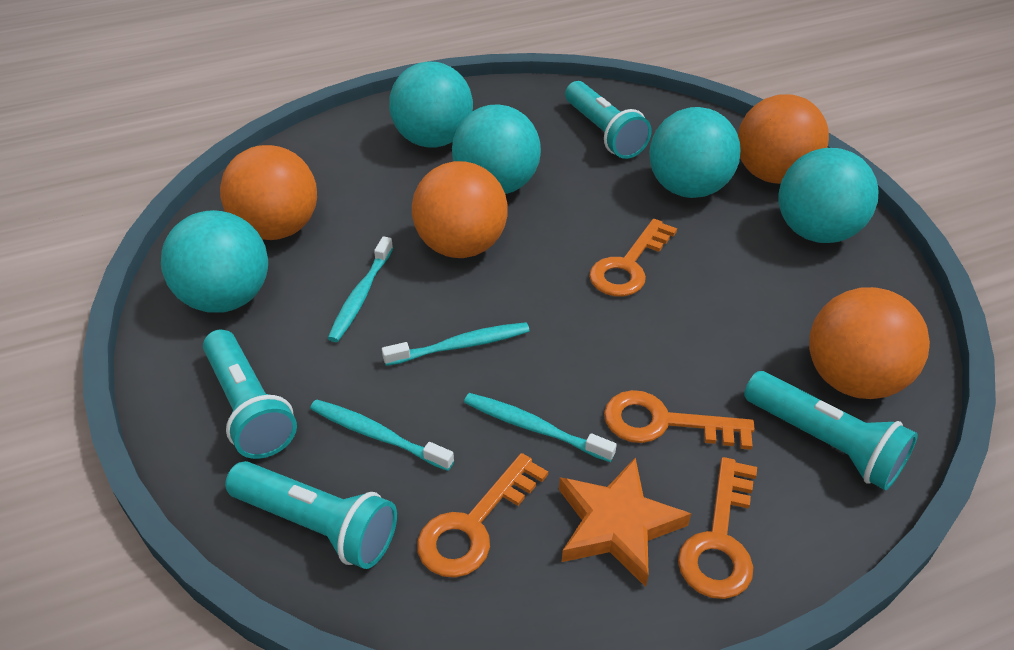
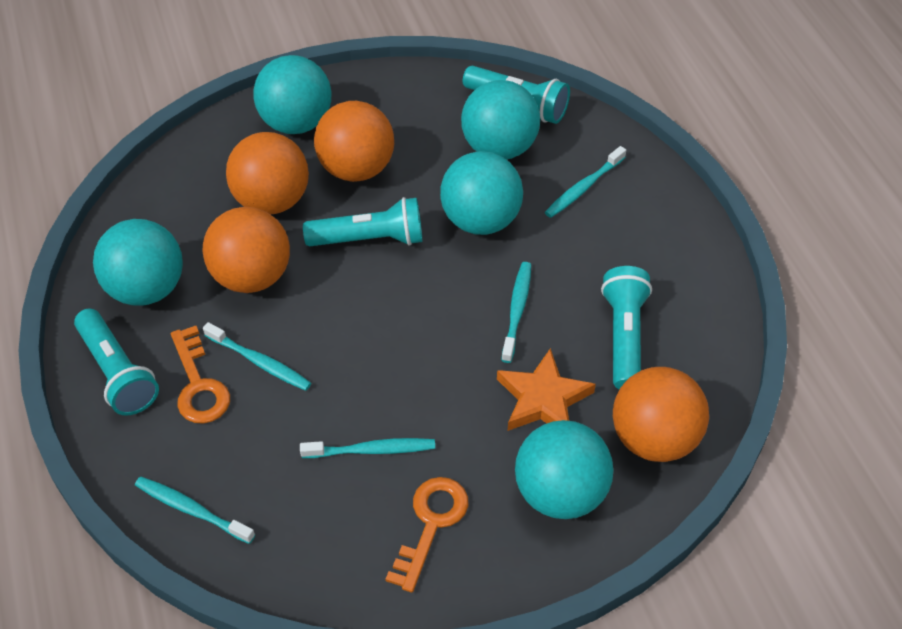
orange key: [417,453,548,578] [589,219,677,296] [604,390,755,450] [678,457,757,599] = 4 -> [171,326,230,424] [385,477,469,593] = 2
turquoise toothbrush: [310,399,454,471] [328,236,393,342] [382,322,530,366] [464,393,617,462] = 4 -> [135,476,255,544] [203,322,311,391] [300,438,435,458] [501,262,531,363] [545,146,626,218] = 5

